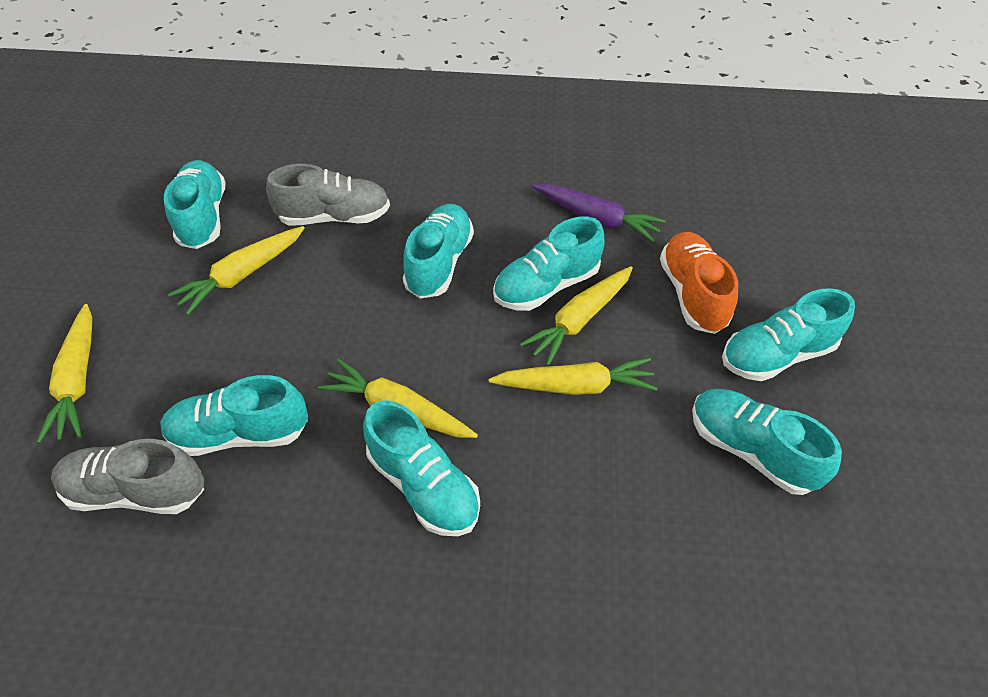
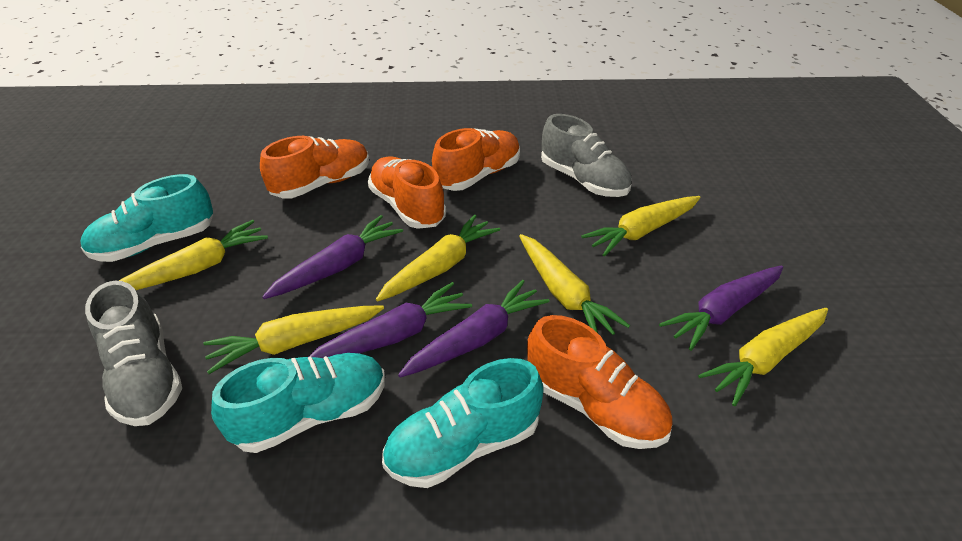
orange shoe: [660,232,738,334] = 1 -> [260,136,369,199] [368,157,446,229] [432,128,520,191] [527,315,673,449] = 4
purple carrot: [532,184,666,242] = 1 -> [262,215,403,299] [308,282,472,358] [398,280,550,378] [659,266,783,351] = 4
turquoise shoe: [160,375,308,456] [164,160,226,249] [363,400,480,536] [403,204,474,298] [493,217,604,311] [692,389,842,495] [722,288,855,381] = 7 -> [80,174,213,262] [211,353,385,453] [382,358,544,488] = 3
yellow carrot: [37,304,93,443] [168,226,305,315] [318,359,478,438] [489,358,658,395] [520,266,633,366] = 5 -> [119,220,268,290] [203,305,384,374] [376,215,500,302] [519,234,630,335] [581,196,700,257] [698,308,828,406] = 6

